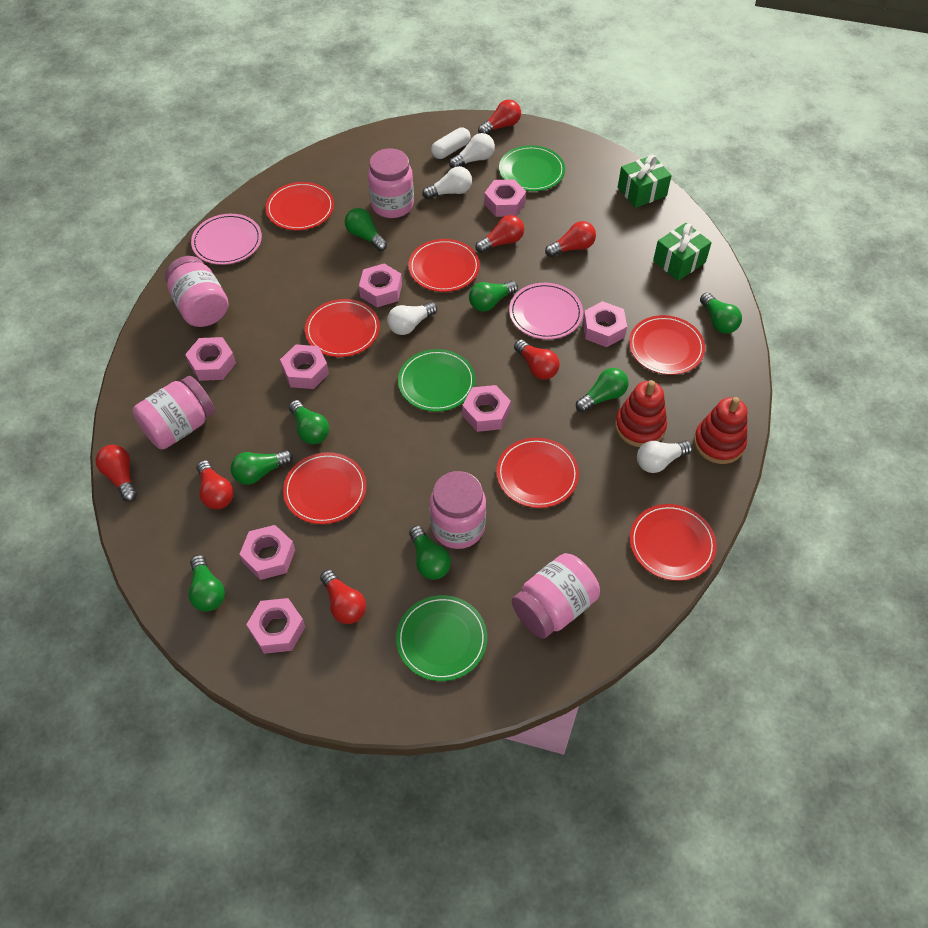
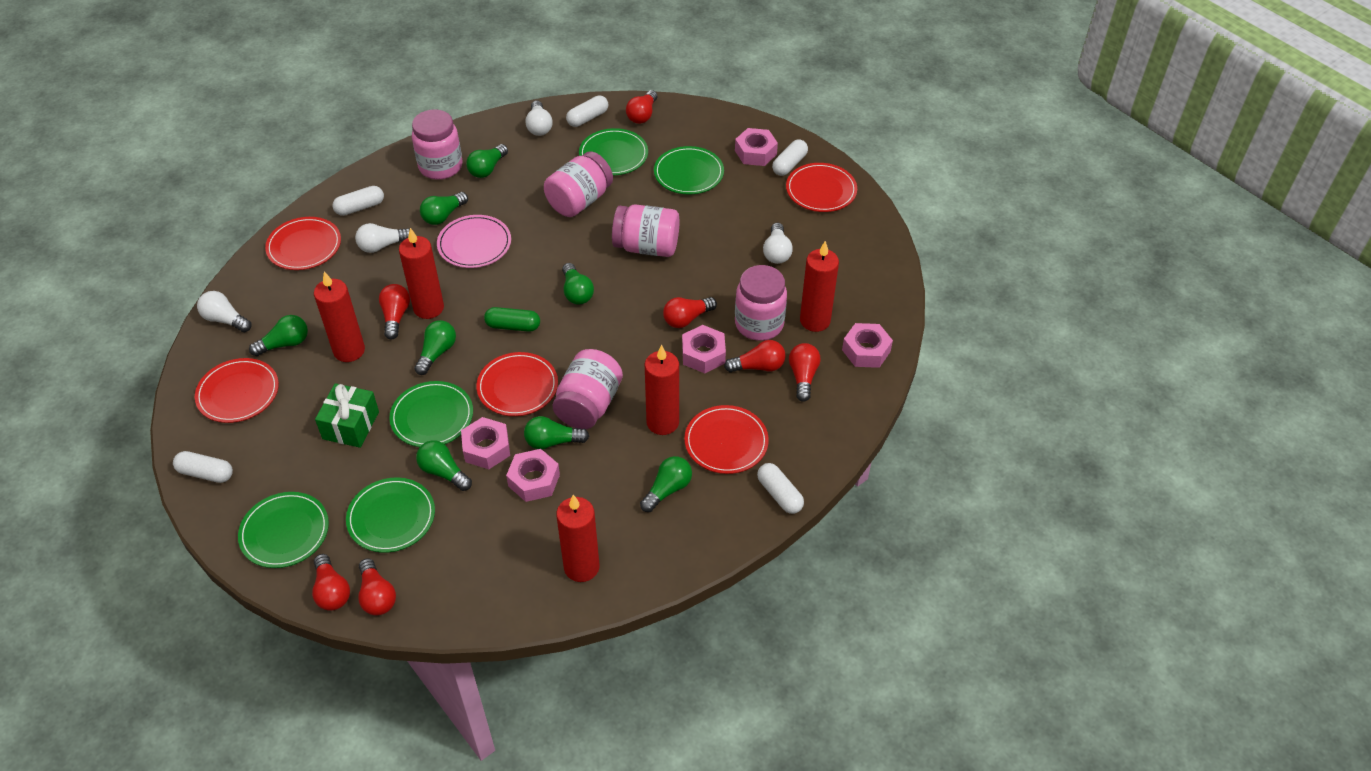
green capsule: none = 0 -> [484,307,540,332] = 1
green gift: [618,155,672,208] [653,223,712,281] = 2 -> [315,383,379,448] = 1
green plate: [396,595,487,681] [398,349,475,412] [499,145,565,191] = 3 -> [238,492,329,568] [346,478,435,553] [389,381,473,447] [579,128,648,175] [654,146,724,194] = 5
pink nut: [185,337,236,381] [239,525,295,580] [246,598,305,654] [280,344,329,389] [359,264,402,307] [462,385,511,432] [484,179,526,217] [583,301,627,347] = 8 -> [461,417,510,469] [506,449,560,502] [682,325,726,373] [735,128,778,166] [842,323,893,368] = 5
pink plate: [191,214,262,265] [509,283,583,339] = 2 -> [437,215,511,268] = 1
red candle: none = 0 -> [314,271,365,362] [399,228,444,319] [556,495,599,582] [645,345,679,435] [800,241,839,332] = 5
red plate: [266,182,334,230] [283,452,367,524] [305,299,380,357] [408,239,480,292] [496,438,579,508] [629,315,705,375] [630,504,717,581] = 7 -> [195,358,279,423] [265,217,341,270] [476,352,558,416] [684,405,769,474] [786,163,857,212] = 5
red stacking toy: [615,380,667,447] [694,397,747,464] = 2 -> none = 0
white capsule: [431,127,471,159] = 1 -> [173,451,233,483] [332,186,384,216] [566,95,609,127] [757,463,804,514] [772,139,808,176] = 5

